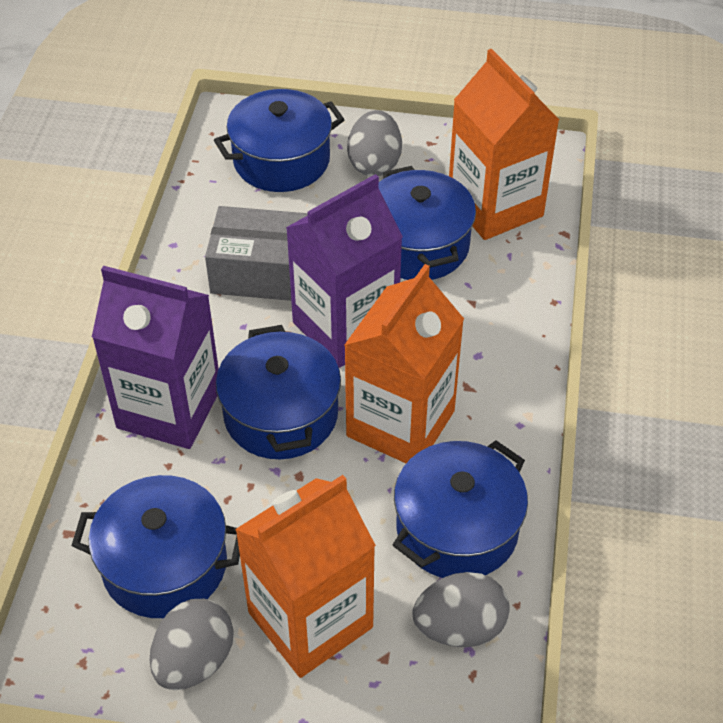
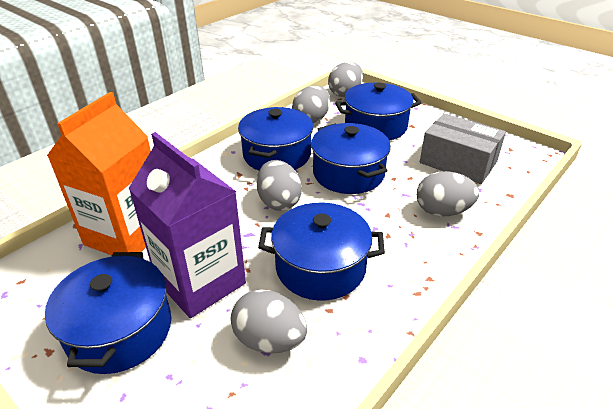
grey egg: [150,599,234,690] [347,110,402,176] [413,572,510,647] = 3 -> [231,290,307,353] [256,160,302,211] [292,85,330,123] [328,62,363,97] [417,171,479,217] = 5
orange carton: [235,475,376,678] [344,264,464,463] [449,49,559,240] = 3 -> [47,92,151,255] = 1
purple carton: [92,266,219,449] [286,174,403,368] = 2 -> [128,132,246,318] = 1

